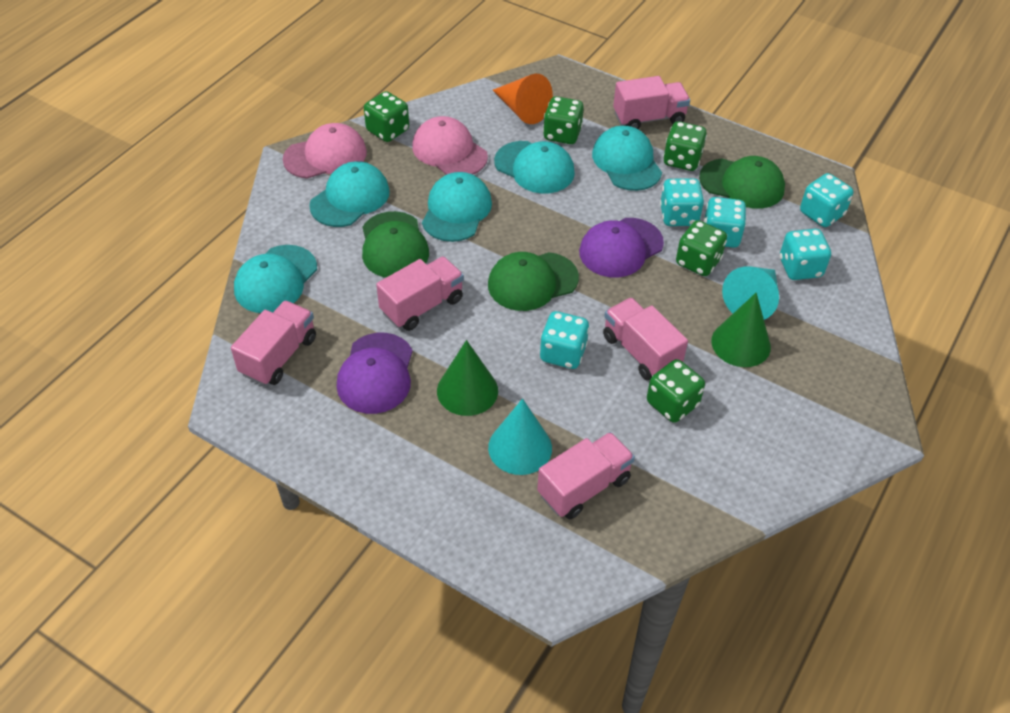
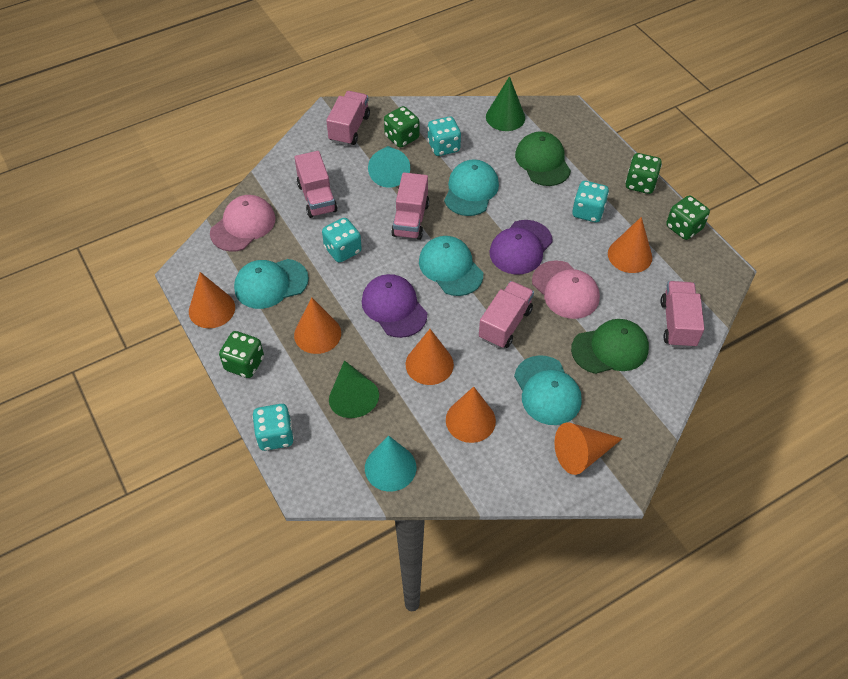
green cap: [362,211,429,278] [488,252,579,311] [699,156,785,209] = 3 -> [515,131,571,186] [571,319,649,374] = 2
green dice: [364,91,409,142] [543,96,584,144] [647,359,705,423] [663,121,707,171] [676,220,727,276] = 5 -> [219,331,264,378] [384,106,419,148] [625,153,662,194] [666,196,710,240] = 4
orange cone: [493,74,553,124] = 1 -> [189,272,235,328] [294,297,341,354] [406,329,454,385] [446,386,496,443] [554,422,623,475] [608,217,652,273] = 6
turquoise cap: [234,245,317,313] [309,161,390,227] [422,172,492,242] [494,141,575,194] [592,126,662,191] = 5 -> [234,259,309,309] [419,236,483,296] [444,159,499,216] [514,355,582,425] = 4
turquoise dice: [540,311,589,369] [660,178,704,226] [703,197,746,248] [780,229,831,280] [800,173,853,227] = 5 -> [252,404,294,451] [322,218,362,263] [427,116,461,156] [572,181,609,222] = 4

